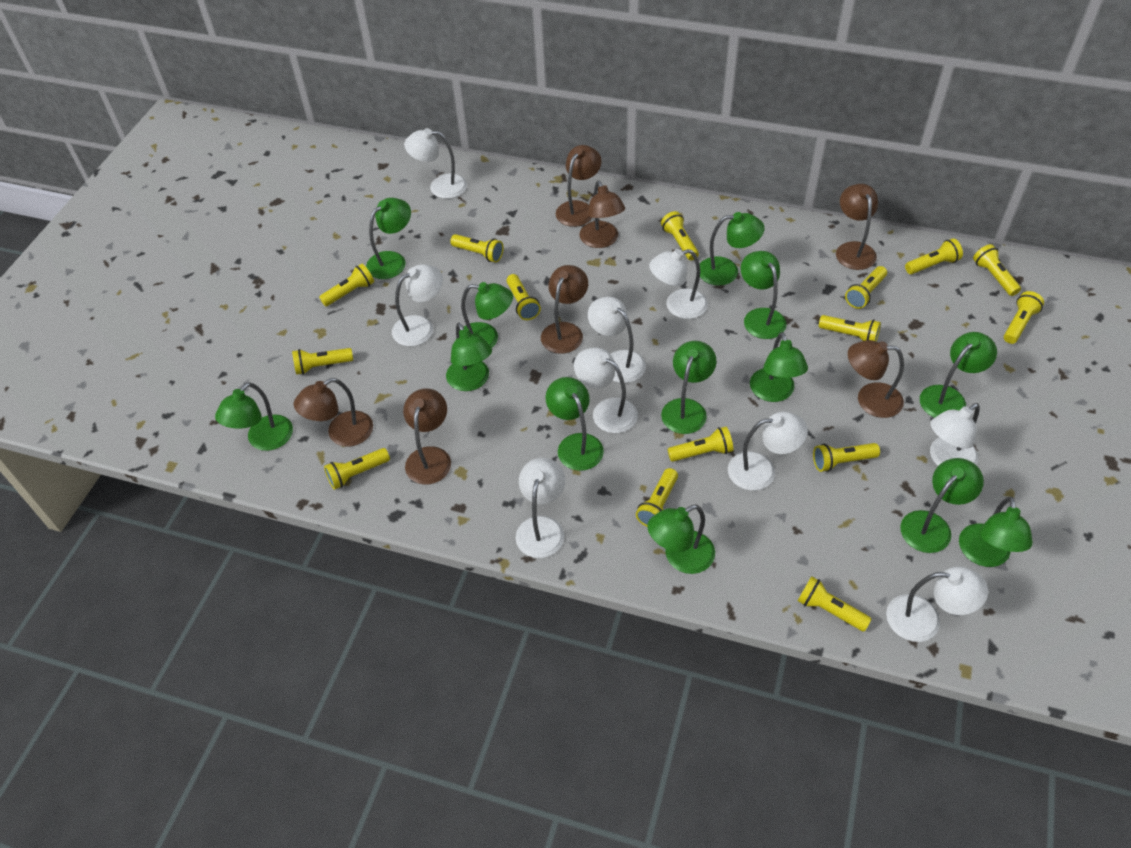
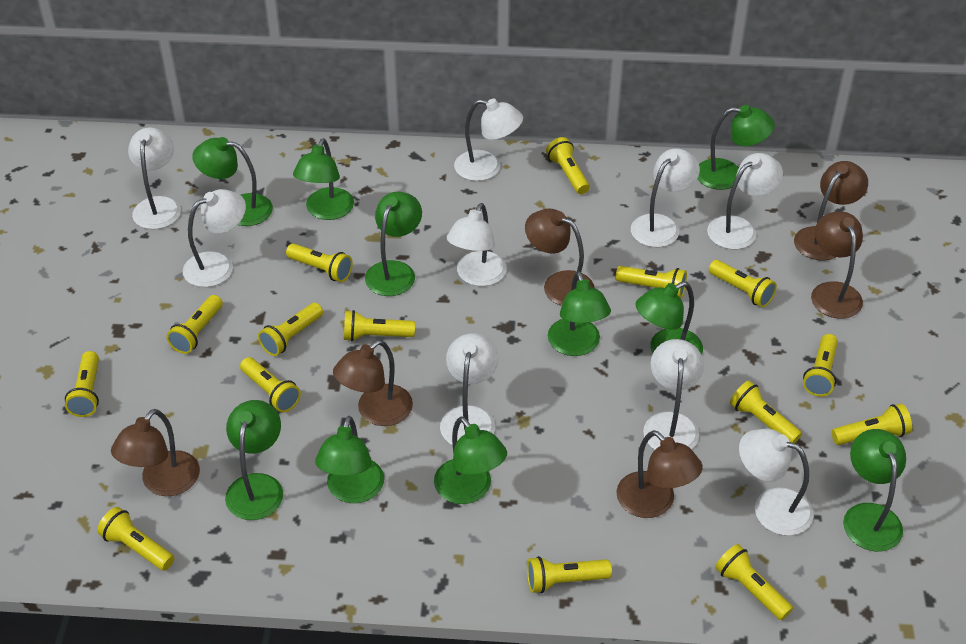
brown lamp: [294,378,373,447] [403,388,451,485] [541,265,588,354] [556,145,601,227] [580,181,625,248] [836,184,878,270] [848,340,904,418] = 7 -> [111,409,200,496] [333,340,413,426] [525,209,594,306] [616,430,703,518] [794,161,868,261] [811,212,863,319] = 6
green lamp: [215,382,293,451] [366,198,411,279] [446,323,492,391] [456,282,513,348] [546,377,604,471] [647,505,715,574] [661,341,716,434] [700,212,765,285] [741,251,787,339] [750,332,808,402] [900,458,984,553] [920,332,997,418] [959,497,1033,567] = 13 -> [192,137,273,226] [225,400,283,520] [293,138,354,220] [315,416,384,503] [365,192,422,296] [434,417,507,504] [548,271,611,356] [635,281,703,355] [697,105,775,190] [843,429,906,552] = 10

